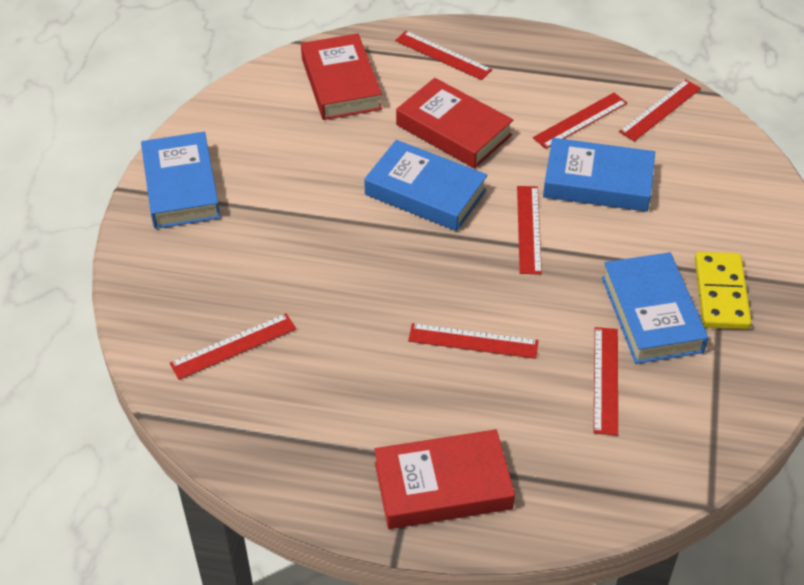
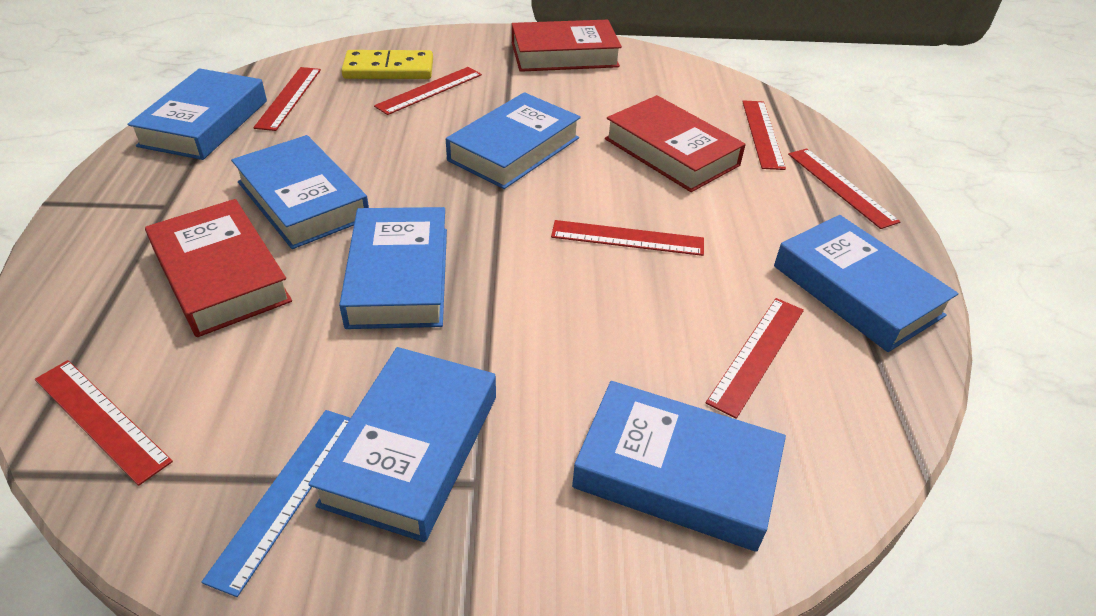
blue book: [141,132,221,229] [364,140,488,231] [543,138,655,212] [602,252,709,364] = 4 -> [127,68,267,160] [231,135,369,249] [308,347,496,542] [339,207,447,329] [446,92,581,189] [572,381,786,552] [774,215,959,352] = 7
blue ruler: none = 0 -> [201,410,350,597] = 1

